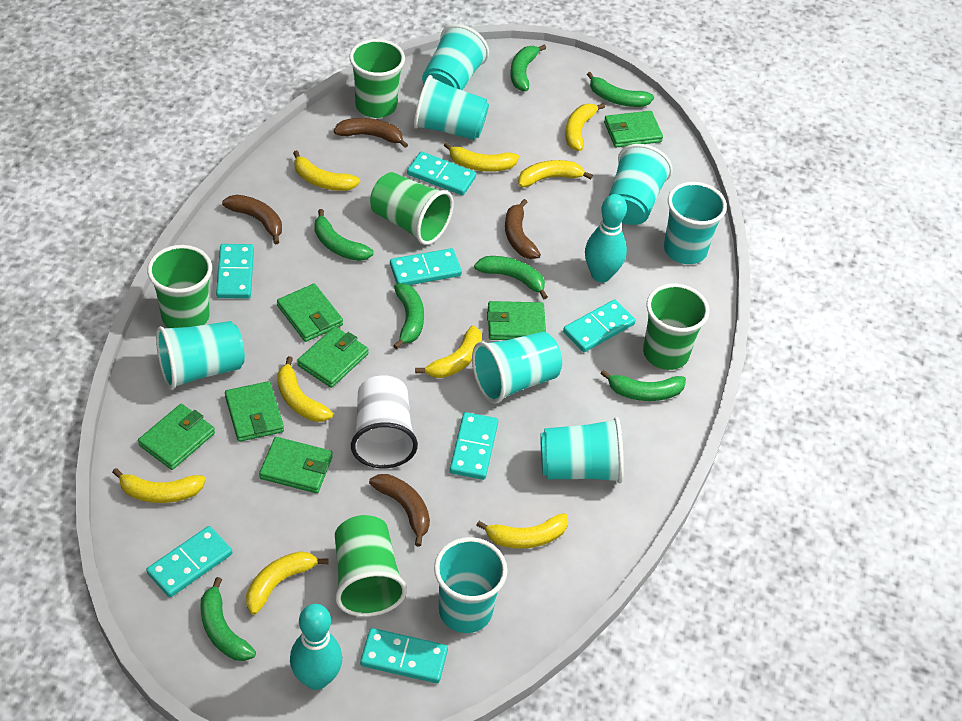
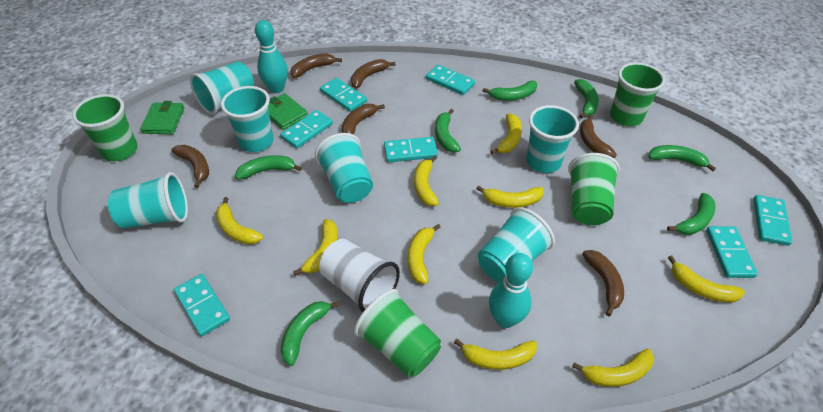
brown banana: [222,195,282,244] [334,118,408,148] [369,474,430,547] [505,199,541,259] = 4 -> [171,145,209,188] [290,53,342,78] [342,104,385,135] [351,59,395,88] [580,115,617,158] [582,250,624,316] = 6
green cup: [147,245,212,328] [335,515,407,617] [349,39,405,118] [370,172,454,245] [643,283,709,370] = 5 -> [72,94,138,161] [354,289,441,377] [568,153,620,225] [610,62,665,126] = 4
green wallet: [138,404,215,470] [225,381,284,442] [259,437,333,493] [277,284,343,342] [297,327,369,388] [487,301,546,340] [604,111,663,148] = 7 -> [140,101,184,134] [268,93,308,130] = 2
turquoise cup: [156,321,245,390] [413,75,489,140] [422,24,489,90] [434,537,508,633] [472,332,562,404] [540,417,624,483] [609,144,673,225] [664,182,727,264] = 8 -> [108,172,188,229] [190,61,254,115] [221,86,273,152] [314,133,373,203] [478,207,555,282] [526,105,579,173] = 6

